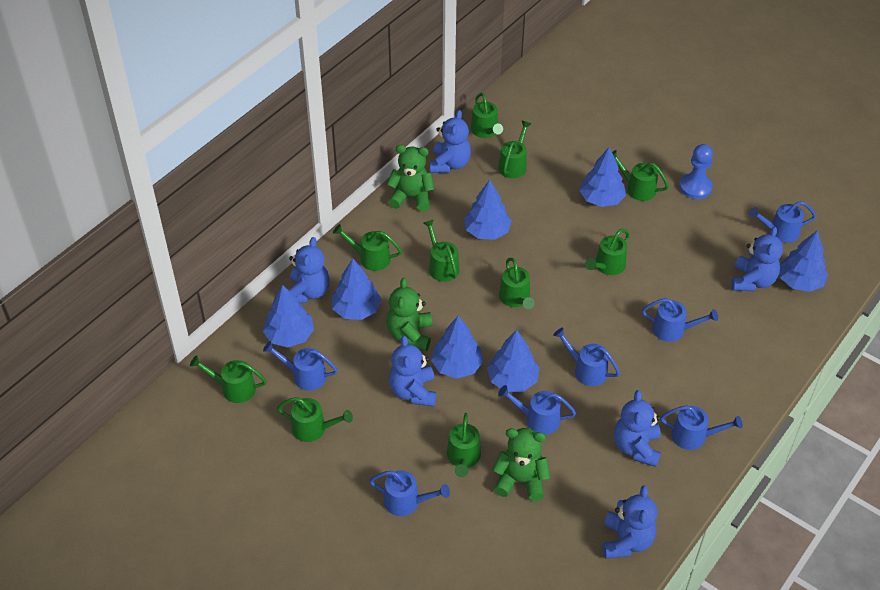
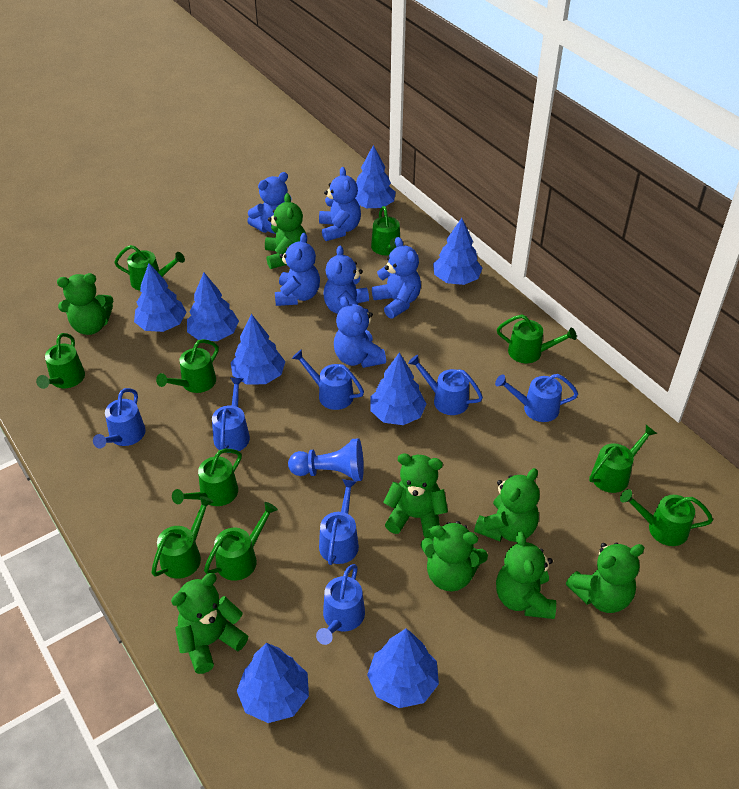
blue tree: [263,285,314,347] [332,259,381,320] [431,316,483,379] [464,179,512,240] [487,330,540,392] [579,147,626,207] [779,230,828,292] = 7 -> [134,263,187,332] [187,273,239,341] [231,314,286,385] [237,643,309,723] [355,145,396,209] [367,628,439,708] [370,353,427,425] [433,218,482,285] = 8
green teddy bear: [387,145,434,212] [387,278,432,351] [492,428,550,501] = 3 -> [57,273,114,335] [171,573,248,674] [265,193,307,269] [383,453,448,539] [420,521,488,591] [474,468,540,542] [496,532,556,619] [566,542,645,613] = 8

